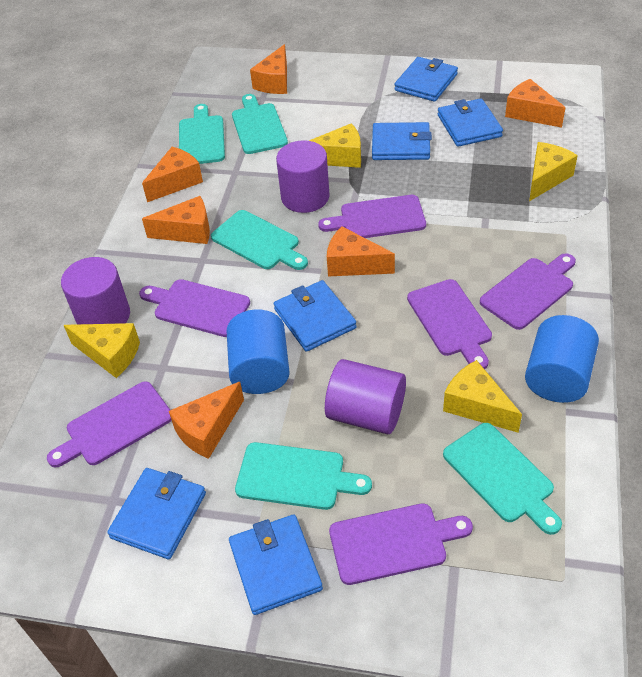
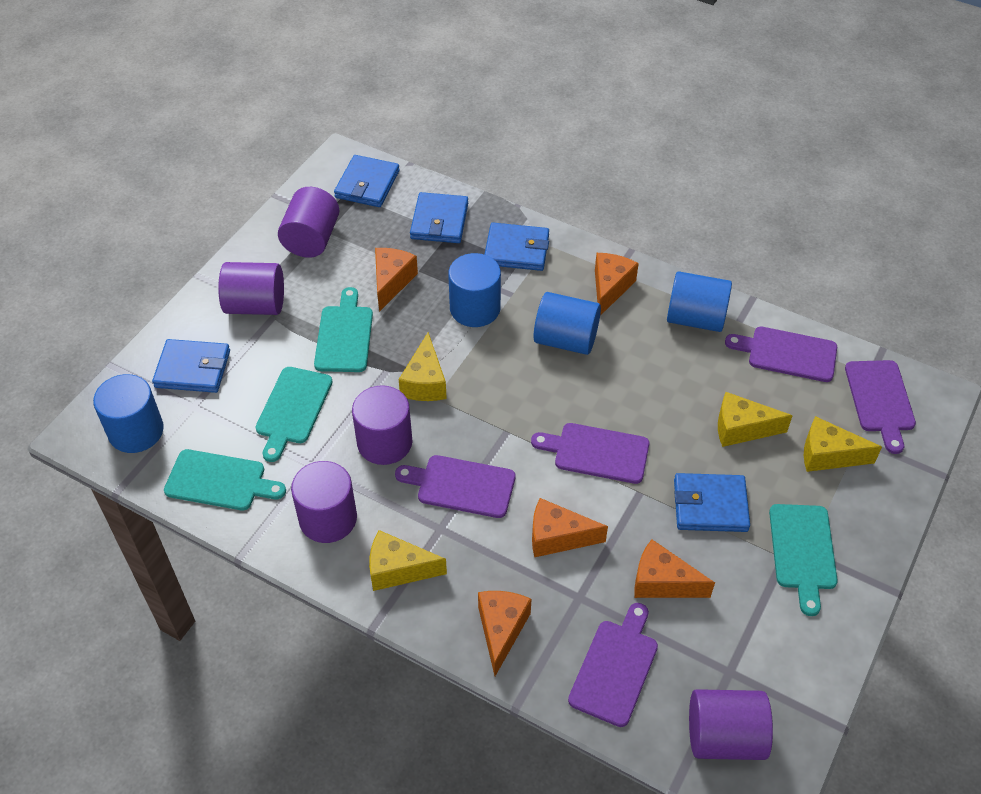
blue cylinder: [226,309,290,394] [525,315,599,403] = 2 -> [93,374,164,453] [448,253,501,327] [534,292,601,355] [667,271,732,332] = 4
blue wallet: [107,468,206,559] [229,514,323,615] [274,280,357,352] [372,122,432,160] [394,57,458,102] [438,98,503,147] = 6 -> [152,339,230,393] [334,155,400,207] [410,192,468,243] [484,223,549,271] [674,473,750,532] = 5
orange cheese: [142,147,203,202] [142,196,210,244] [169,382,244,459] [250,44,287,94] [327,226,395,276] [505,79,566,128] = 6 -> [375,248,418,312] [478,591,531,676] [532,498,608,557] [595,253,639,316] [634,539,715,598] = 5
purple cutting board: [47,381,172,468] [139,279,250,337] [318,195,426,238] [329,503,473,585] [407,279,492,369] [480,253,576,330] = 6 -> [395,455,516,518] [531,423,649,484] [568,603,658,727] [725,327,837,382] [845,360,916,454] = 5
purple cylinder: [61,257,130,324] [276,140,330,213] [325,359,406,434] = 3 -> [218,262,284,315] [278,187,339,258] [291,461,357,543] [352,385,413,465] [689,689,773,760] = 5
turquoise cutting board: [179,104,225,164] [211,210,308,270] [232,94,288,154] [235,442,372,510] [443,423,562,535] = 5 -> [164,449,286,510] [255,367,333,462] [314,287,373,372] [769,504,838,616] = 4

